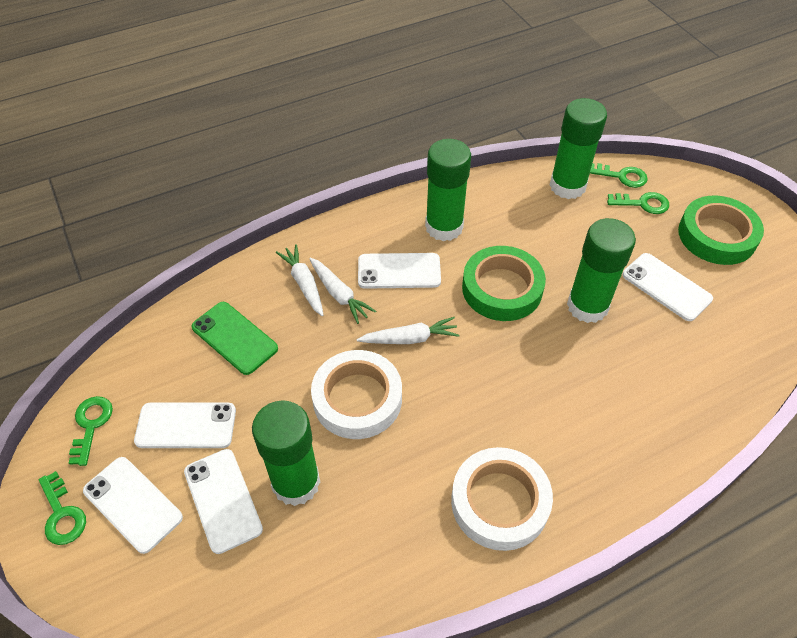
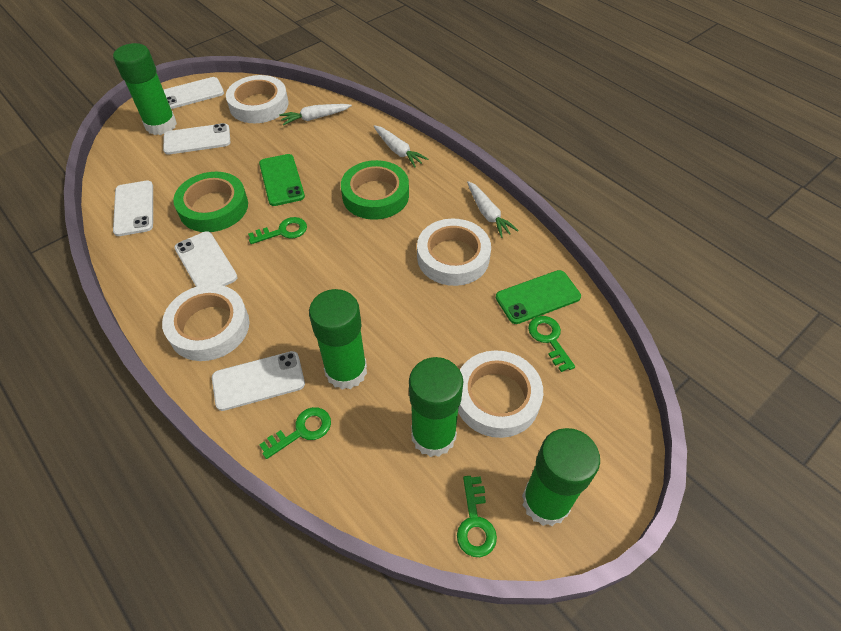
green phone: [191,302,278,375] = 1 -> [259,154,305,206] [496,270,581,324] = 2
white tape: [311,350,402,439] [451,447,553,551] = 2 -> [162,284,249,361] [226,75,288,123] [417,218,491,286] [458,350,543,438] = 4

